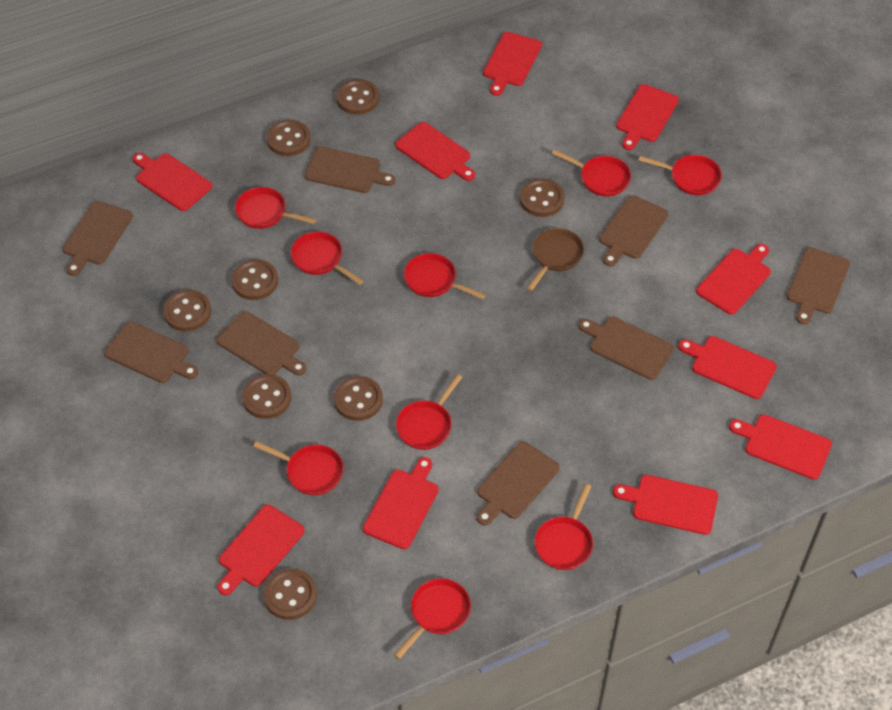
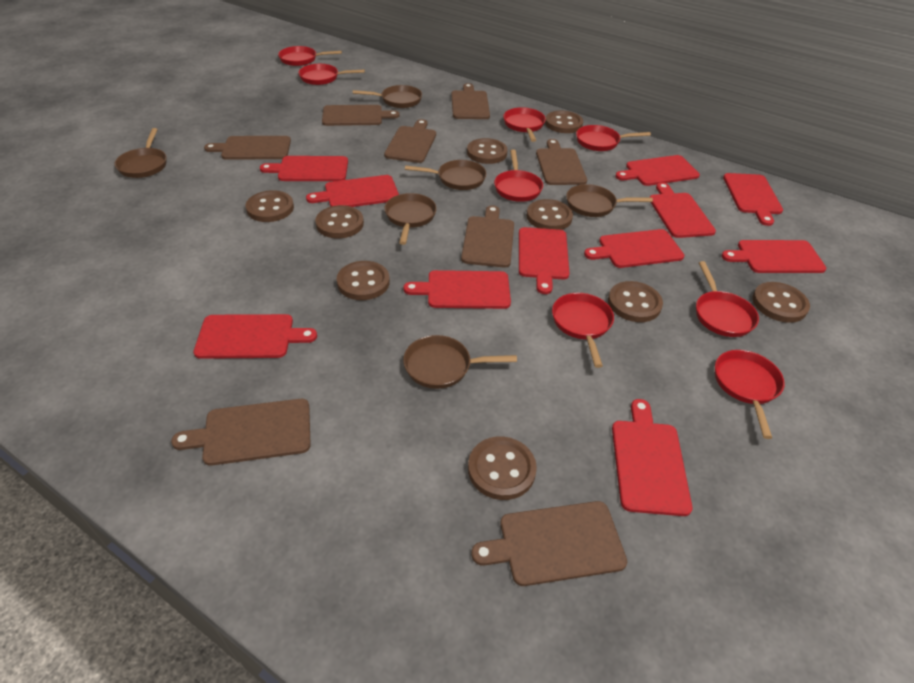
brown button: [163,290,211,331] [231,259,278,300] [242,374,291,419] [263,568,317,620] [266,120,311,156] [334,376,383,421] [336,79,379,115] [519,178,565,217] = 8 -> [246,190,294,222] [315,205,364,238] [337,261,390,300] [467,138,508,164] [468,436,537,500] [527,199,573,230] [545,111,583,133] [608,281,663,322] [752,282,810,323] = 9
brown pan: [527,228,584,291] = 1 -> [115,128,167,178] [353,85,422,108] [384,193,437,245] [403,335,517,389] [405,160,487,190] [566,184,653,217] = 6
red cutting board: [133,153,212,211] [217,505,305,595] [363,457,439,549] [395,122,475,181] [483,32,542,96] [613,475,718,535] [616,84,679,150] [678,336,777,399] [696,244,771,315] [729,414,832,479] = 10 -> [193,314,317,359] [260,156,348,181] [306,175,399,207] [404,270,511,309] [519,227,569,294] [584,229,684,268] [612,399,692,516] [615,155,700,186] [650,182,716,238] [721,240,826,273] [723,173,783,226] = 11
red pan: [235,187,316,229] [253,441,343,495] [291,232,363,285] [394,578,471,659] [396,374,462,450] [404,253,486,299] [535,484,593,570] [551,149,631,197] [638,155,722,195] = 9 -> [278,46,342,66] [298,64,365,85] [494,149,543,202] [503,107,546,142] [552,293,614,368] [576,125,651,151] [696,261,759,337] [715,350,785,439] = 8

